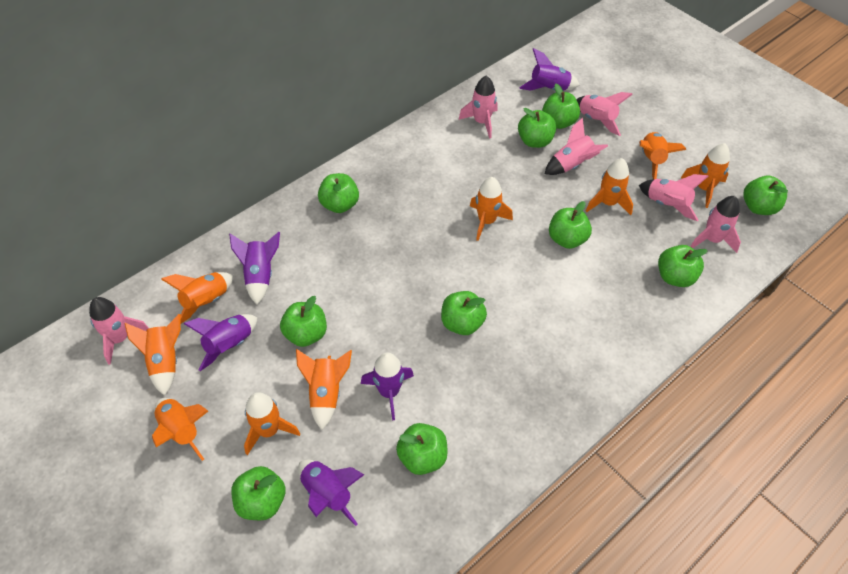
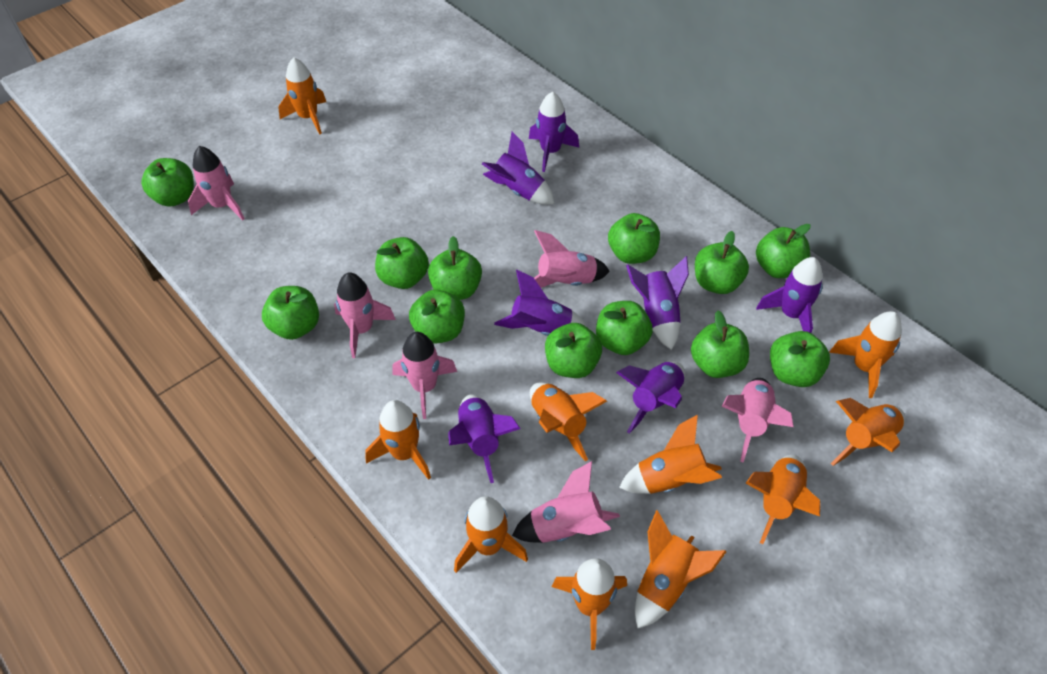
green apple: [231,466,286,520] [280,296,327,347] [318,173,359,213] [396,423,448,475] [441,291,487,335] [518,108,556,148] [542,84,580,129] [549,201,592,249] [658,245,708,287] [743,175,788,215] = 10 -> [141,158,194,207] [262,286,319,340] [375,237,429,289] [409,289,465,344] [428,236,482,300] [545,323,602,378] [596,301,653,355] [608,213,660,264] [691,311,749,378] [695,231,749,294] [756,224,810,278] [770,331,830,387] = 12
orange rocket: [124,314,181,396] [152,398,208,461] [161,272,233,323] [244,392,300,455] [296,349,352,430] [470,177,513,241] [586,158,633,215] [639,132,686,179] [681,143,730,208] = 9 -> [278,57,326,134] [365,400,431,480] [454,496,528,573] [530,382,607,461] [551,558,627,650] [619,414,722,494] [635,510,727,629] [746,455,821,544] [829,311,902,398] [831,398,905,466] = 10
purple rocket: [184,314,258,371] [229,232,280,304] [298,460,364,526] [361,353,414,420] [519,48,579,91] = 5 -> [448,394,520,483] [482,132,555,205] [494,270,587,336] [529,91,579,172] [616,362,685,434] [626,256,689,350] [756,257,823,333] = 7

